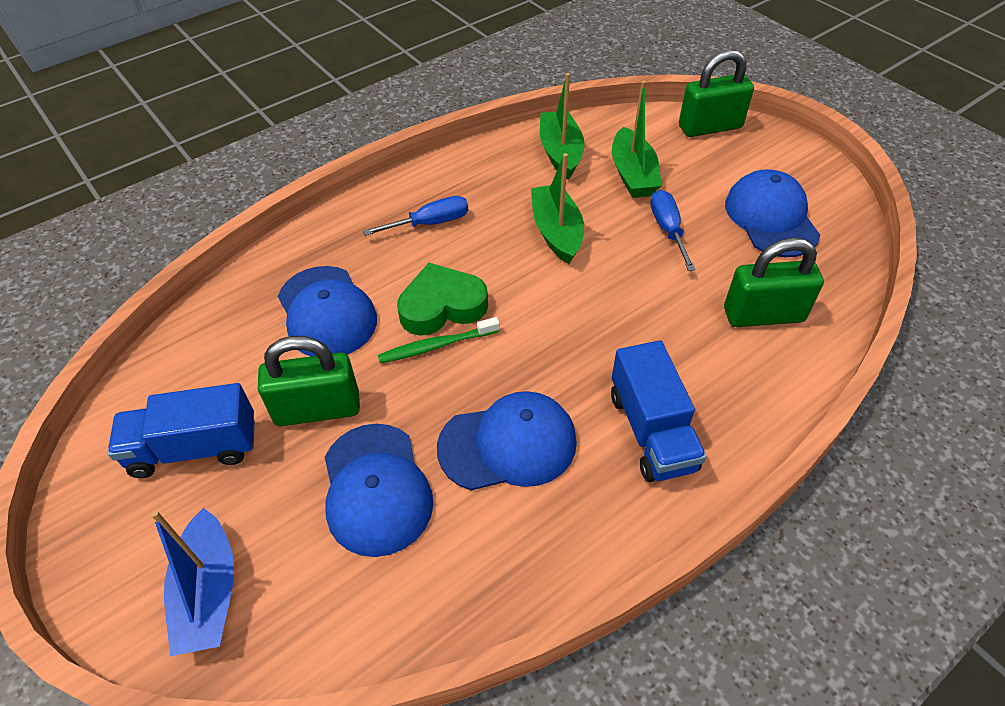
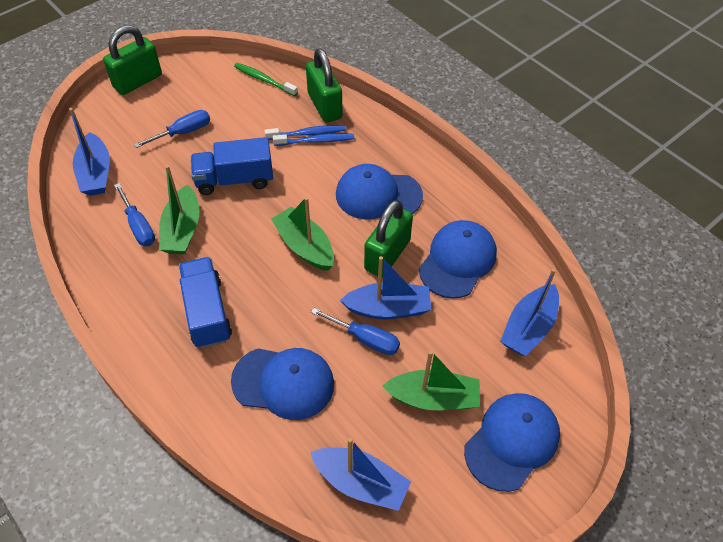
blue boat: [151,508,234,656] = 1 -> [69,108,110,196] [310,438,411,511] [340,256,431,319] [500,268,559,356] = 4
blue screwdriver: [363,196,468,236] [650,190,695,271] = 2 -> [114,183,155,246] [134,110,210,148] [311,308,400,355] = 3
blue toothbrush: none = 0 -> [265,125,346,140] [273,133,354,146] = 2
green heart: [397,263,488,336] = 1 -> none = 0

